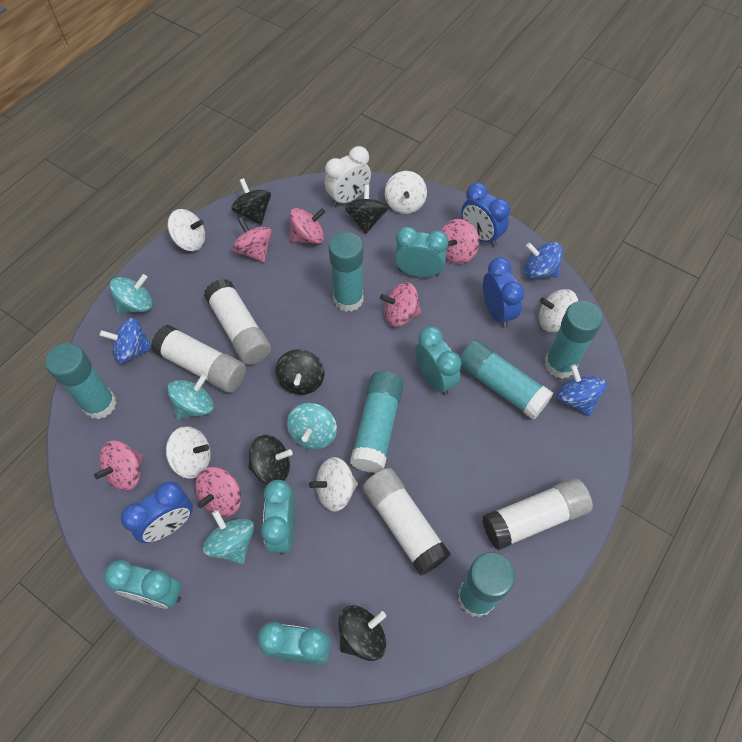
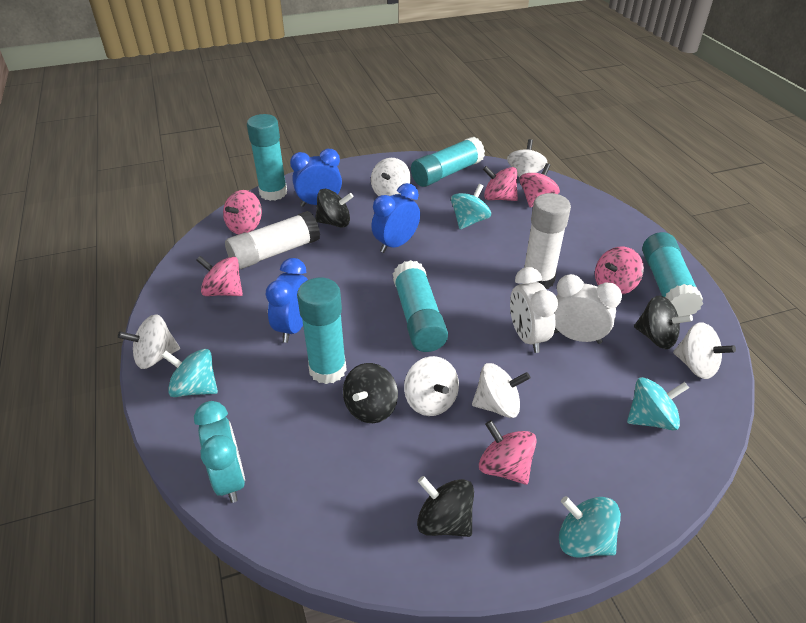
black spinning top: [231,178,271,225] [248,435,293,485] [275,349,325,395] [338,605,386,661] [345,184,388,234] = 5 -> [315,189,354,227] [343,363,398,423] [417,476,474,537] [634,296,693,349] = 4
blue spinning top: [99,318,152,364] [524,242,563,279] [557,364,607,416] = 3 -> none = 0
turquoise clock: [104,560,182,609] [257,622,331,665] [261,480,295,555] [394,227,448,277] [415,326,461,395] = 5 -> [194,401,245,503] = 1
turquoise glue stick: [45,343,116,419] [329,232,363,312] [350,371,404,473] [458,552,515,617] [460,339,553,420] [544,301,603,379] = 6 -> [247,114,287,201] [297,278,347,384] [393,260,448,352] [411,136,485,187] [642,232,703,317] = 5
white clock: [325,146,371,207] = 1 -> [510,267,558,353] [554,274,622,344] = 2
white glue stick: [151,325,246,393] [204,279,271,365] [362,468,451,576] [483,478,593,551] = 4 -> [225,211,320,270] [524,193,571,289] = 2
white spinning top: [166,426,211,478] [168,209,205,251] [309,457,358,512] [385,171,427,214] [539,289,578,332] = 5 -> [118,314,180,369] [371,158,411,196] [404,356,459,416] [472,363,530,418] [507,139,548,178] [673,322,736,379] = 6

